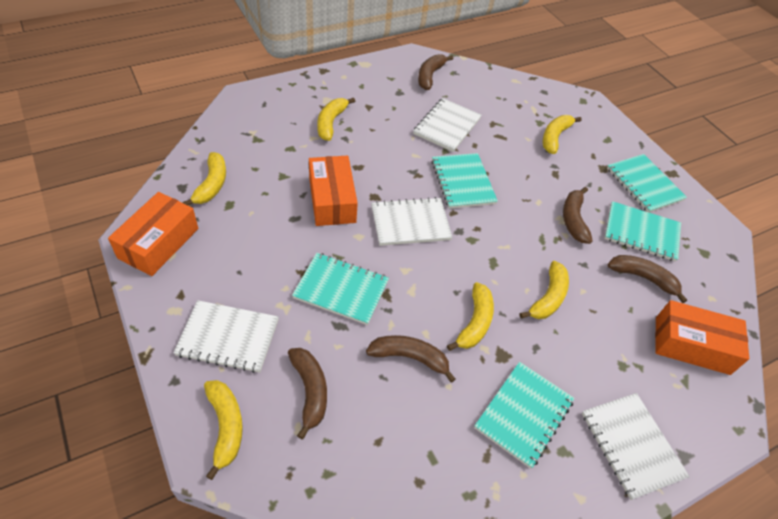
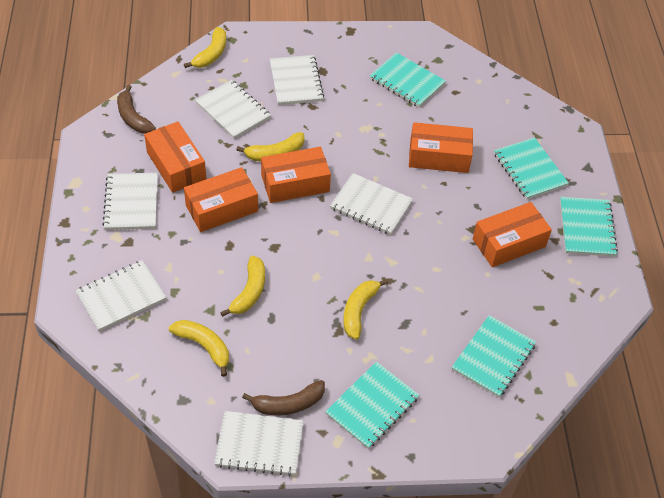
brown banana: [288,348,327,439] [366,335,456,383] [418,54,453,90] [563,187,593,244] [608,255,687,303] = 5 -> [117,85,156,134] [242,380,325,416] = 2
orange box: [108,192,198,276] [309,156,358,226] [655,300,749,375] = 3 -> [144,121,206,193] [184,167,258,232] [261,147,331,203] [409,122,473,173] [473,202,552,267] = 5
white notebook: [173,300,279,373] [371,197,452,246] [413,98,482,152] [582,393,690,500] = 4 -> [75,260,166,331] [102,173,158,230] [195,80,271,139] [214,411,304,476] [270,55,324,105] [330,173,413,235] = 6
yellow banana: [182,152,226,205] [204,380,243,480] [317,98,355,141] [447,282,494,351] [520,261,569,319] [543,115,582,154] = 6 -> [169,320,229,377] [184,27,226,68] [220,256,265,317] [236,132,305,161] [343,279,388,340] = 5

